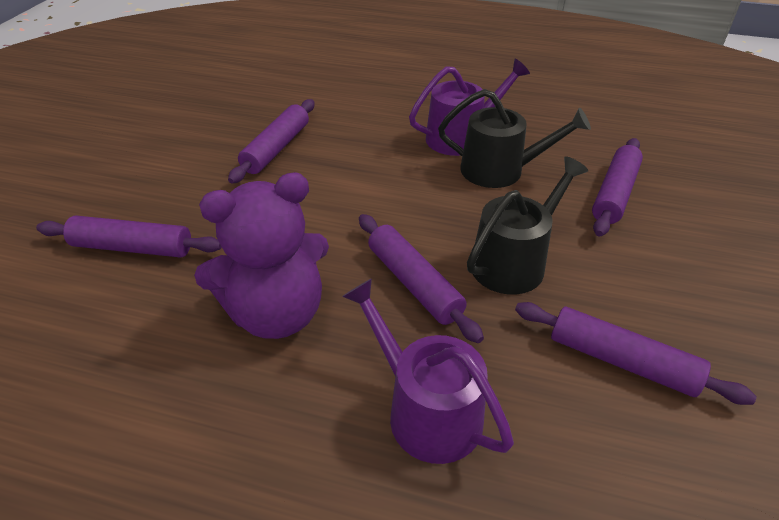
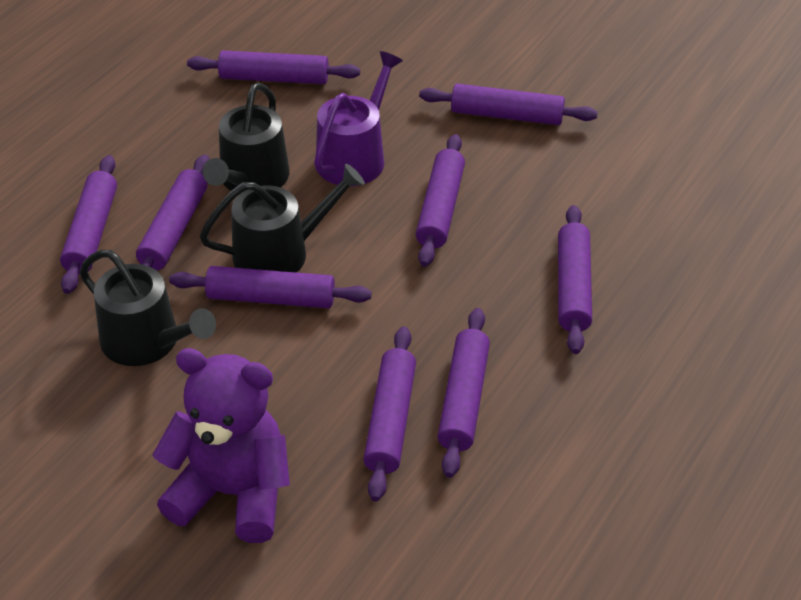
black watering can: [438,89,591,188] [467,156,588,295] = 2 -> [80,250,216,366] [200,164,365,272] [203,83,289,194] = 3
purple rolling pin: [36,216,222,258] [228,99,315,184] [359,214,484,343] [515,302,757,405] [592,138,643,237] = 5 -> [60,155,117,294] [136,155,210,270] [169,266,372,308] [187,50,360,84] [363,326,416,501] [416,134,465,267] [419,84,598,125] [438,308,490,478] [558,205,592,354] = 9
purple watering can: [342,278,514,464] [409,59,530,156] = 2 -> [314,51,403,186] = 1

